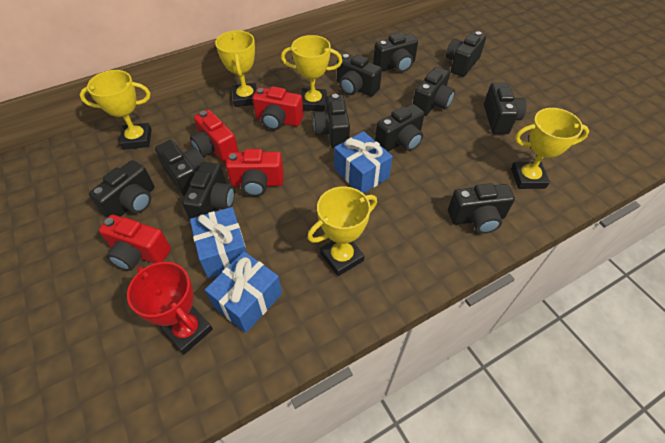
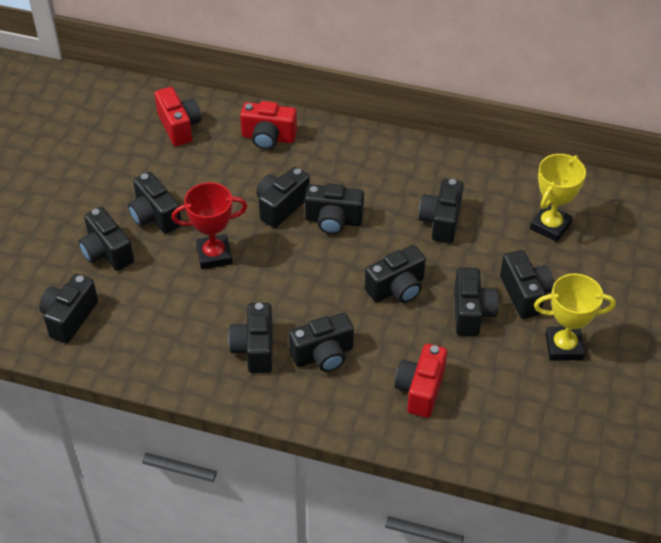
blue gift: [190,207,247,278] [205,252,282,333] [334,131,393,194] = 3 -> none = 0
red camera: [99,215,171,271] [190,110,239,163] [226,149,284,196] [252,86,303,130] = 4 -> [155,87,201,146] [240,101,297,150] [394,344,447,418] = 3
yellow trophy: [80,70,152,150] [215,30,257,107] [281,35,342,111] [307,186,377,276] [511,108,589,189] = 5 -> [530,154,586,242] [534,273,615,360] = 2

